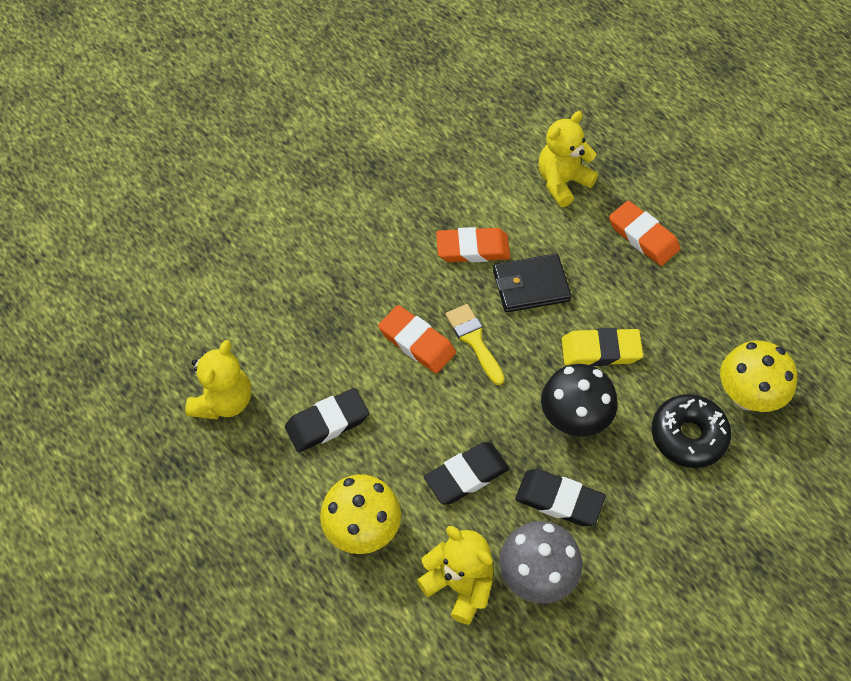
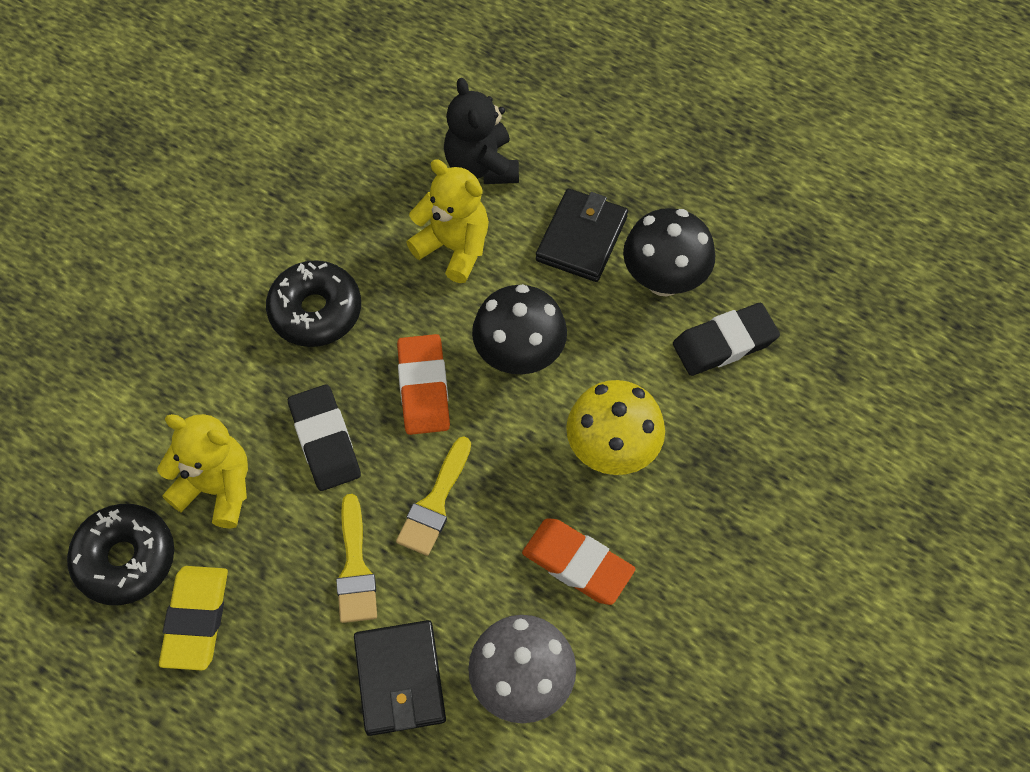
black donut: [652,394,731,468] = 1 -> [67,504,174,605] [266,260,361,347] = 2
black eraser: [285,388,369,452] [424,442,510,504] [515,469,605,526] = 3 -> [288,384,361,491] [673,303,780,376] = 2
black mushroom: [541,364,617,437] = 1 -> [472,284,567,374] [623,208,715,296] = 2
black teddy bear: none = 0 -> [444,78,519,184] = 1
black wallet: [493,254,572,312] = 1 -> [354,620,446,736] [536,189,628,282] = 2
orange eraser: [378,305,456,374] [436,227,510,262] [609,201,680,266] = 3 -> [397,334,450,435] [522,518,635,605] = 2
yellow brush: [445,304,504,385] = 1 -> [336,494,377,623] [396,436,471,556] = 2
yellow mushroom: [320,474,401,554] [720,340,797,412] = 2 -> [566,380,665,475] = 1
yellow teddy bear: [185,340,251,419] [417,526,494,625] [538,111,598,207] = 3 -> [157,414,248,529] [406,159,489,283] = 2

